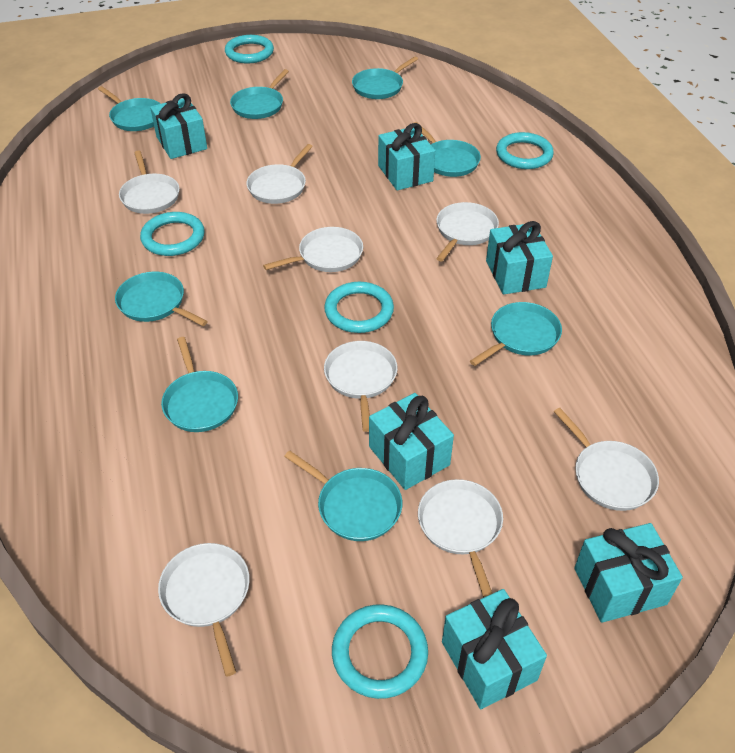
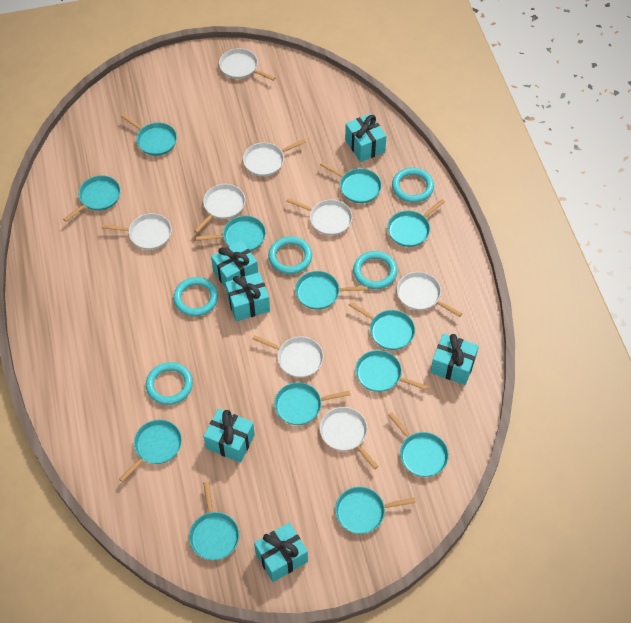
turquoise pan: [98,86,161,131] [115,272,208,326] [161,337,238,432] [230,69,289,119] [284,450,402,541] [352,56,418,99] [414,122,481,177] [470,302,562,366] = 8 -> [63,175,121,222] [119,420,182,482] [121,114,177,156] [189,482,239,560] [196,216,266,251] [274,382,350,425] [295,271,368,309] [320,162,382,203] [335,487,416,534] [349,302,415,350] [355,350,428,392] [387,199,445,247] [388,412,449,477] = 13

